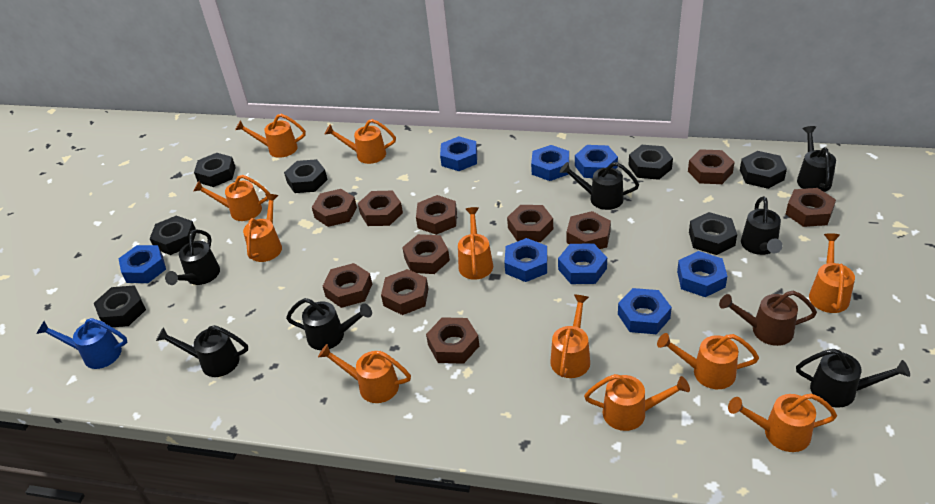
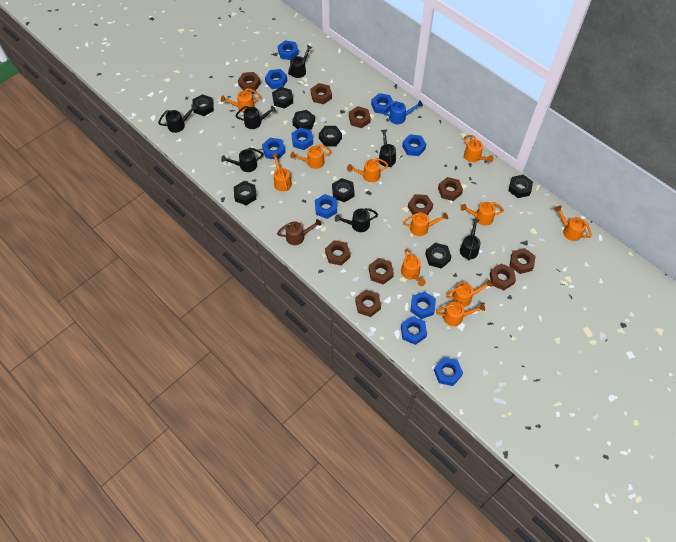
black nut: [94,285,146,327] [150,215,196,255] [194,153,236,187] [284,159,328,193] [628,145,673,180] [689,212,737,255] [740,151,787,189] = 7 -> [192,94,214,116] [234,181,256,205] [272,87,293,109] [292,110,315,130] [319,126,342,146] [332,178,355,203] [425,243,451,269] [508,175,533,198] = 8
blue nut: [118,245,166,283] [440,136,477,171] [504,238,547,282] [531,145,569,181] [558,243,607,284] [575,145,618,178] [618,288,672,334] [677,251,727,297] = 8 -> [262,138,286,159] [265,69,287,89] [278,40,299,60] [291,127,313,150] [315,194,337,219] [371,93,393,114] [401,316,427,345] [402,134,426,156] [410,292,436,319] [434,357,463,386] = 10
brown nut: [312,189,357,227] [323,263,372,308] [358,191,403,226] [381,269,429,315] [402,234,450,274] [416,195,457,235] [426,317,479,364] [507,205,553,242] [567,211,611,249] [688,149,735,184] [786,188,836,227] = 11 -> [238,72,261,92] [311,83,332,104] [325,240,350,266] [349,106,371,128] [355,290,381,317] [369,258,394,284] [408,194,433,216] [438,177,463,201] [489,263,516,291] [509,248,535,274] = 10

